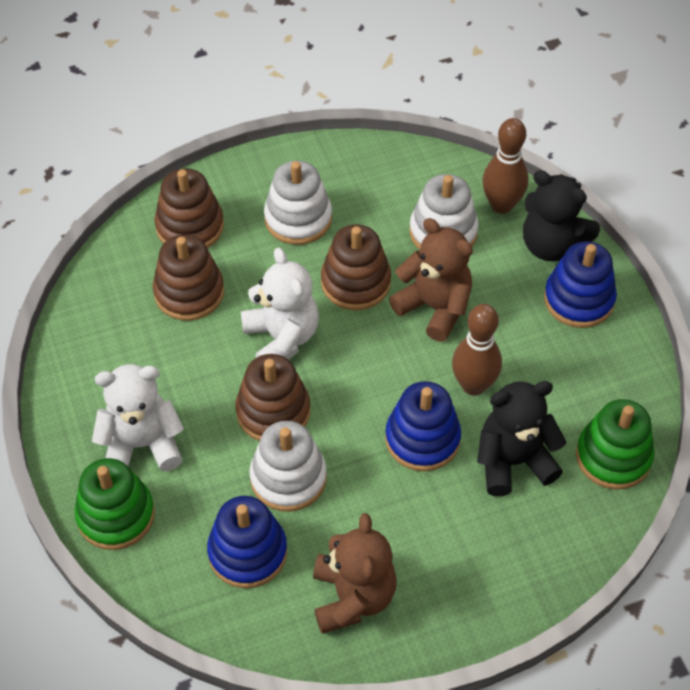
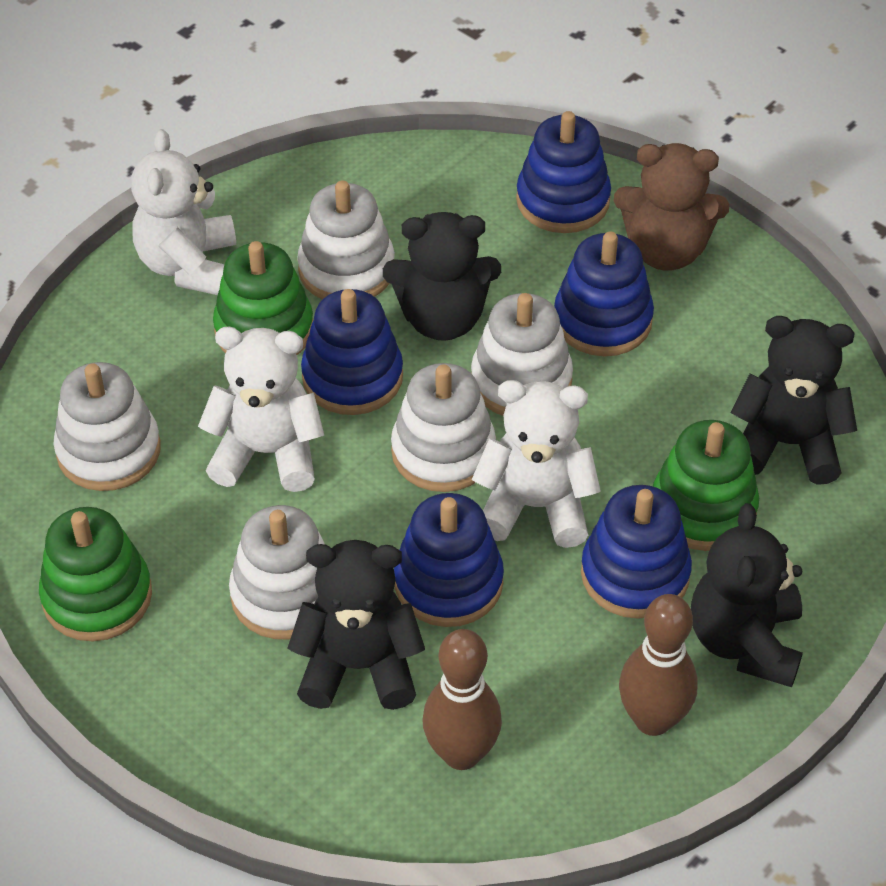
black teddy bear: [477,381,566,496] [523,170,600,261] = 2 -> [288,540,425,710] [383,212,501,341] [691,503,803,687] [730,316,857,485] = 4
blue stacking toy: [207,496,287,588] [385,381,461,471] [544,242,617,328] = 3 -> [301,289,403,415] [394,493,504,627] [516,111,611,233] [554,232,654,356] [581,485,692,619] = 5
brown stacking toy: [153,234,224,321] [155,168,224,248] [235,354,310,441] [321,224,391,310] = 4 -> none = 0
brown teddy bear: [313,513,397,634] [389,218,473,342] = 2 -> [614,143,730,271] = 1
green stacking toy: [74,458,155,550] [576,399,655,490] = 2 -> [39,507,152,641] [213,241,313,355] [653,420,759,551] = 3
white stacking toy: [250,421,327,512] [264,161,332,245] [410,174,479,250] = 3 -> [54,362,161,491] [229,505,325,639] [297,180,395,300] [391,363,496,492] [471,293,573,416] = 5
white teddy bear: [92,364,184,471] [241,247,319,359] = 2 -> [131,129,236,295] [198,327,324,492] [472,380,601,548] = 3

